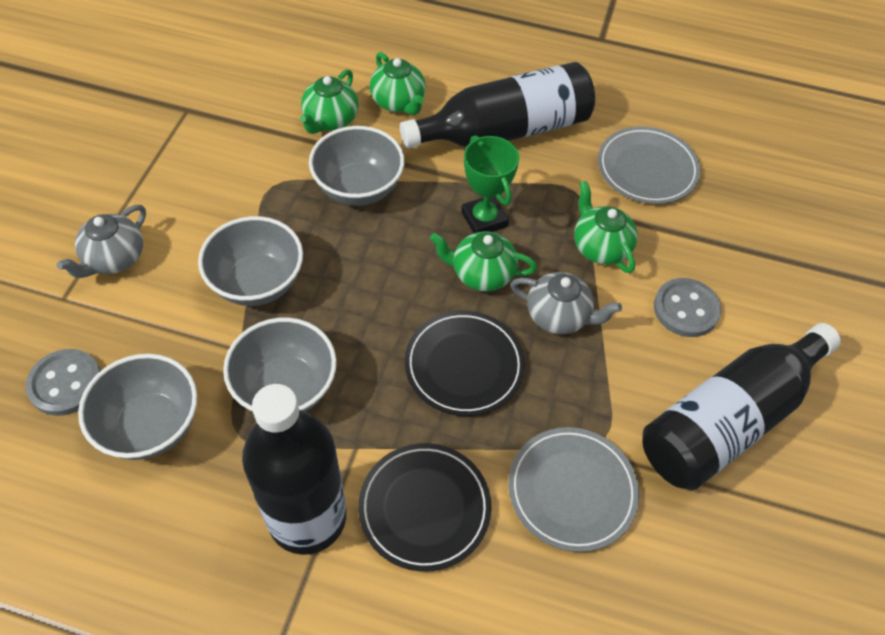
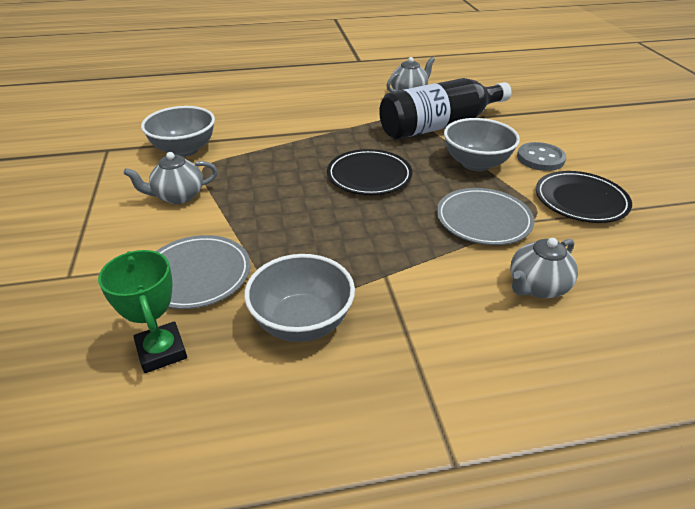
black bottle: [242,384,346,555] [400,62,595,148] [642,323,841,490] = 3 -> [379,78,512,140] = 1
green teapot: [300,69,359,134] [370,52,426,115] [430,231,537,292] [574,181,638,273] = 4 -> none = 0
grey bowl: [78,354,197,460] [198,216,303,306] [223,318,337,412] [309,126,405,206] = 4 -> [141,106,215,157] [244,254,355,342] [444,118,520,171] = 3
grey button: [26,349,101,416] [654,278,721,337] = 2 -> [517,142,566,171] = 1
grey teapot: [57,205,146,278] [511,272,622,334] = 2 -> [123,152,217,204] [386,57,435,92] [510,238,578,298] = 3

